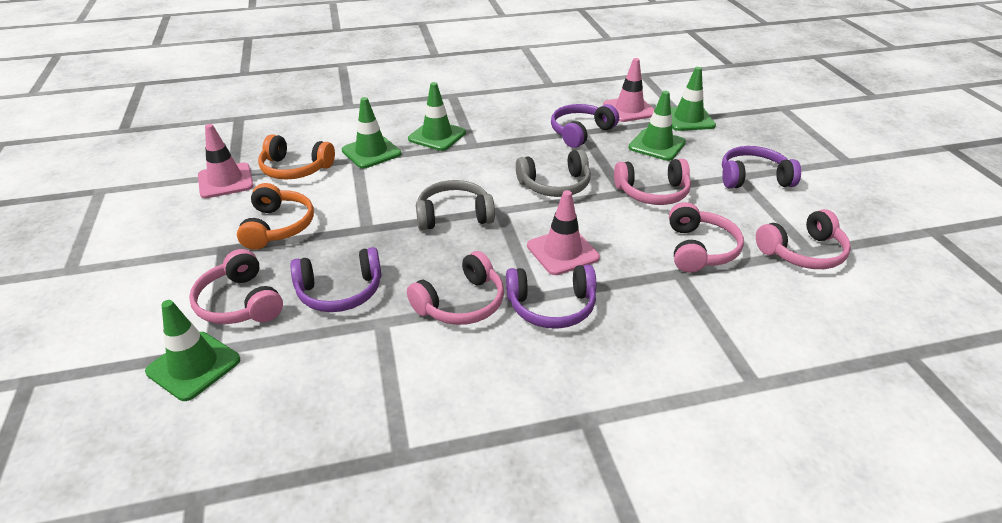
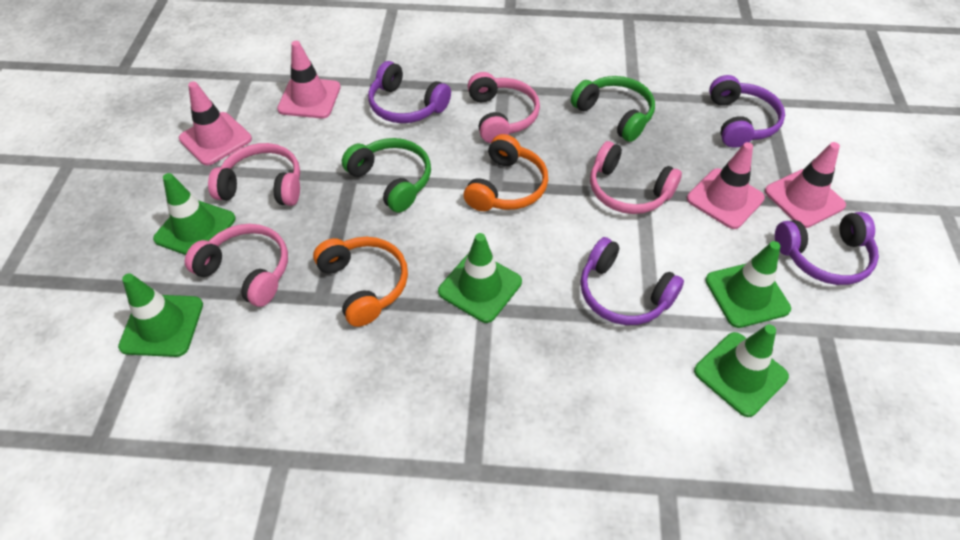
green headphones: none = 0 -> [342,138,431,212] [571,76,655,142] = 2
grey headphones: [416,180,495,230] [516,149,591,197] = 2 -> none = 0
pink headphones: [189,249,283,324] [407,251,504,325] [614,159,691,205] [669,202,744,273] [756,209,851,269] = 5 -> [185,224,288,307] [208,143,300,206] [468,72,540,143] [590,141,682,214] = 4
pink traffic cone: [198,124,254,198] [527,190,600,275] [603,58,655,122] = 3 -> [179,82,252,165] [277,41,341,118] [687,142,765,229] [765,142,846,228] = 4

